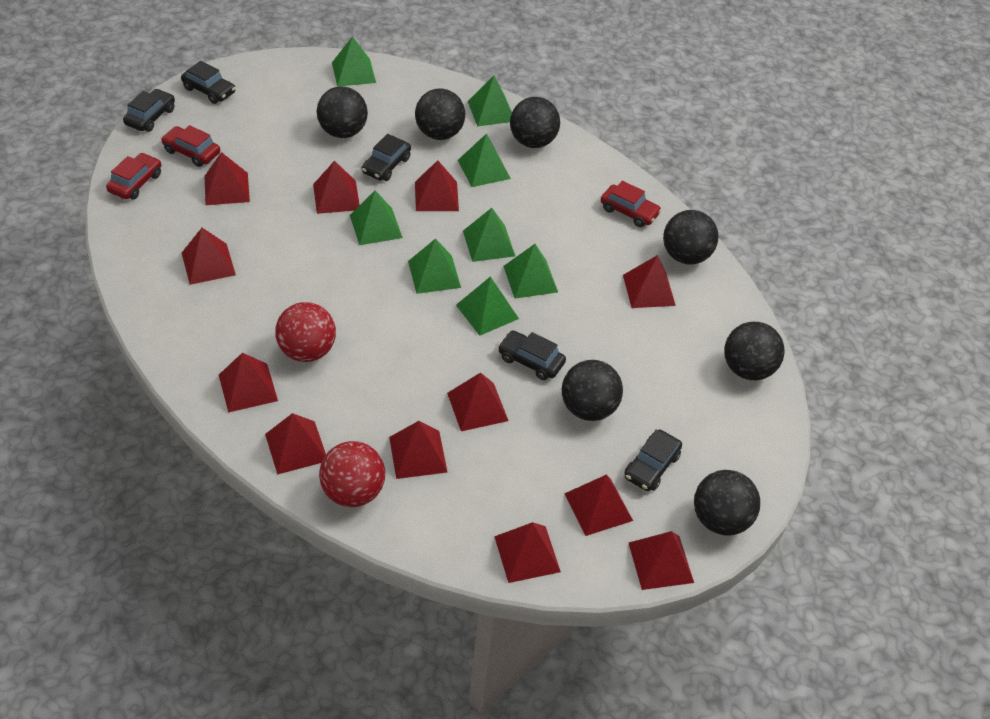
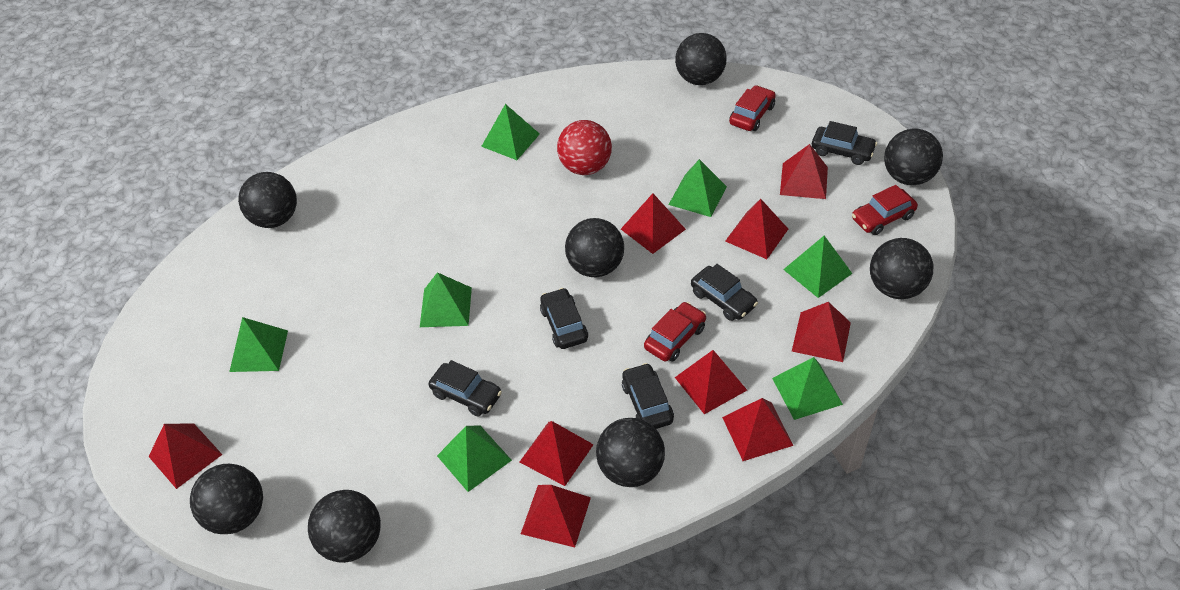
black ball: [317,86,368,138] [415,88,465,140] [510,97,560,148] [562,360,623,421] [663,210,718,265] [694,470,760,536] [724,322,785,380] = 7 -> [190,464,263,534] [238,172,297,228] [308,490,381,563] [565,218,624,277] [596,418,665,487] [675,33,727,85] [870,238,933,299] [884,129,943,185] = 8
green pyramid: [332,36,376,87] [350,190,403,245] [408,238,461,294] [456,276,519,336] [458,133,511,187] [463,208,515,262] [468,76,512,126] [503,244,558,299] = 8 -> [229,317,288,372] [420,272,472,327] [437,425,512,492] [481,104,540,160] [668,159,727,217] [772,357,843,420] [783,236,853,298] = 7
red ball: [275,302,336,362] [319,441,385,507] = 2 -> [557,120,612,175] = 1
red pyramid: [182,228,236,285] [205,152,250,205] [219,353,278,413] [265,413,326,475] [313,160,360,214] [389,421,447,479] [415,160,459,211] [447,372,508,431] [494,522,561,583] [564,475,633,536] [623,255,676,308] [629,531,694,590] = 12 -> [149,423,222,489] [520,421,594,486] [521,485,591,548] [621,193,686,254] [675,350,747,414] [722,398,794,461] [725,199,788,259] [780,144,828,199] [792,302,851,362] = 9

